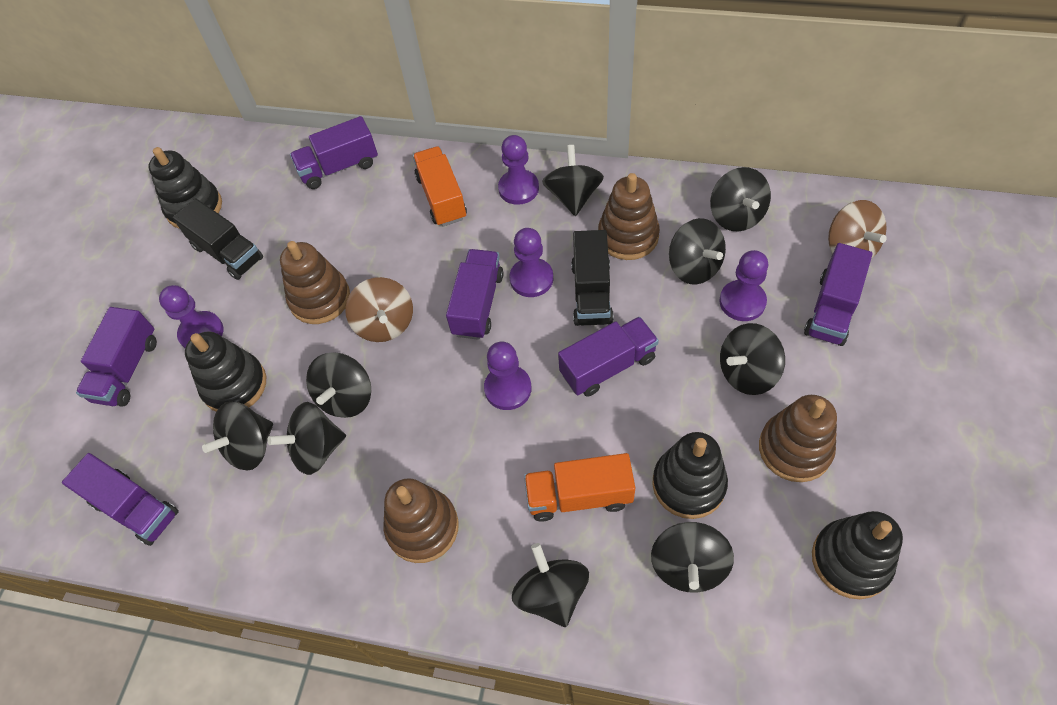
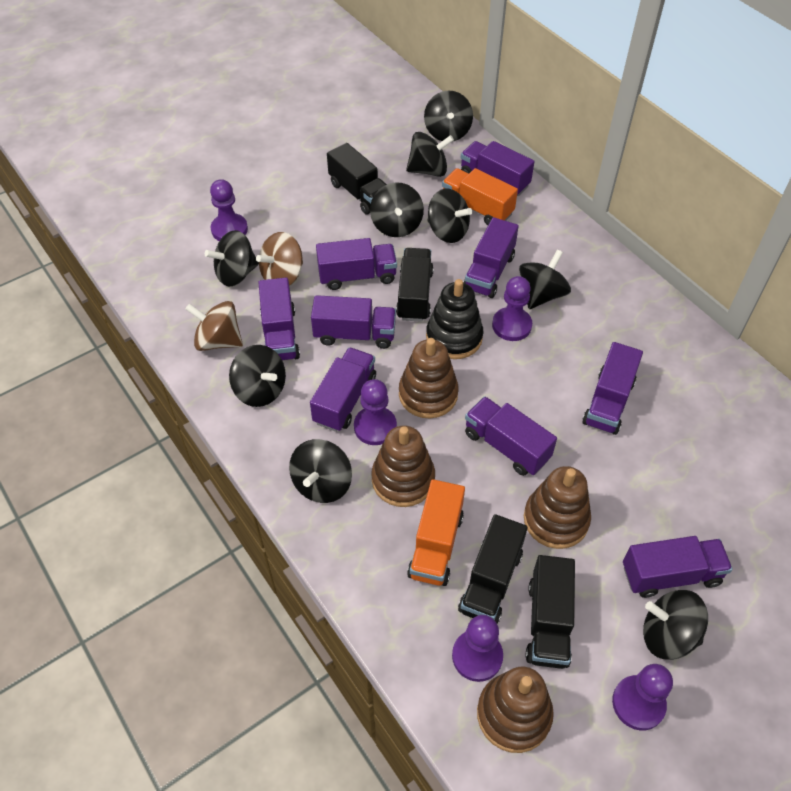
black stacking toy: [148,147,222,229] [185,331,266,412] [652,432,728,519] [812,511,903,599] = 4 -> [426,279,483,359] = 1
black truck: [173,198,263,280] [571,230,614,326] = 2 -> [327,143,387,215] [396,248,434,322] [458,514,528,624] [526,555,575,669] = 4
purple truck: [62,453,179,546] [76,307,157,407] [290,116,378,189] [446,249,504,340] [558,317,659,397] [804,243,872,346] = 6 -> [258,277,300,360] [310,347,376,432] [311,295,396,349] [316,238,397,290] [461,141,534,196] [463,217,519,298] [465,396,557,476] [582,342,643,435] [623,536,733,598] = 9

